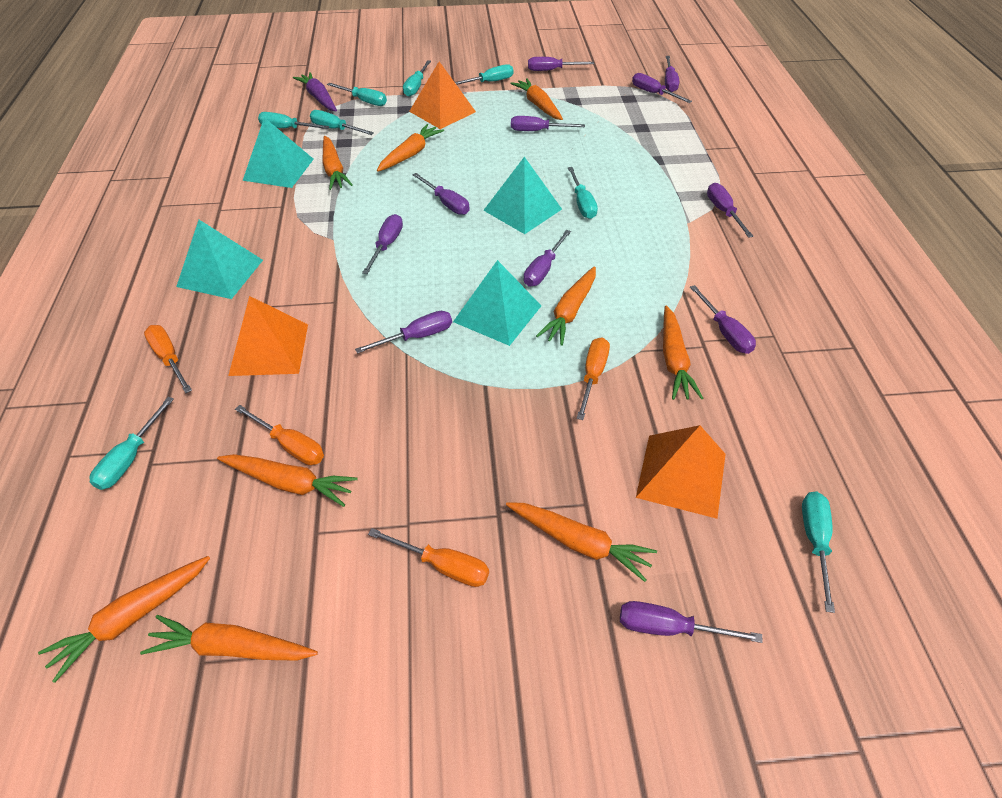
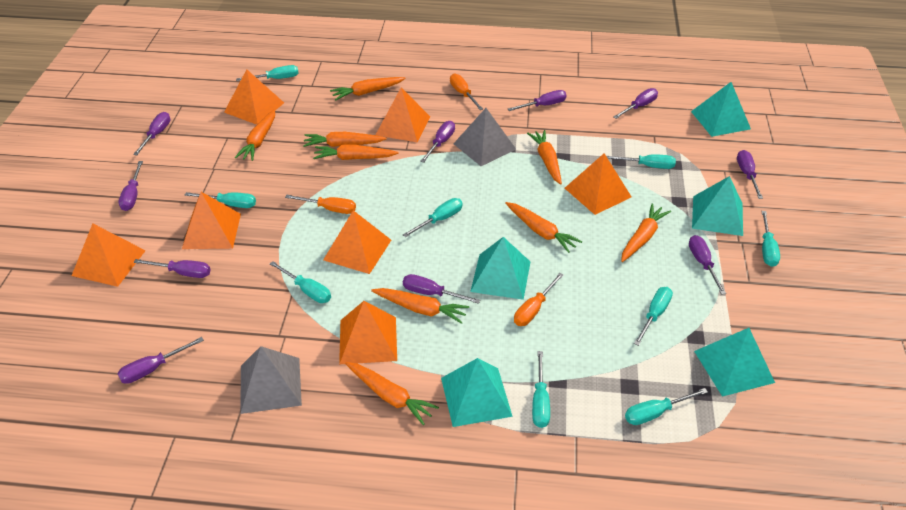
grey pyramid: none = 0 -> [240,346,302,414] [453,108,516,166] = 2
orange pyramid: [228,296,308,376] [409,62,476,129] [636,425,726,519] = 3 -> [72,224,146,287] [182,192,241,249] [224,69,284,125] [323,210,391,274] [339,301,397,364] [376,87,430,143] [565,153,632,215] = 7
orange screwdriver: [144,325,192,393] [235,405,324,465] [368,528,489,587] [577,337,610,420] = 4 -> [285,195,356,214] [450,73,483,110] [514,273,564,326] = 3
purple carrot: [293,72,337,111] = 1 -> none = 0
purple screwdriver: [355,311,452,354] [362,214,403,274] [412,173,470,215] [511,116,585,131] [524,230,571,286] [528,57,594,71] [620,601,763,643] [632,73,692,103] [665,56,679,92] [690,285,756,354] [707,183,753,238] = 11 -> [117,337,204,384] [119,161,143,211] [133,112,170,155] [134,259,211,278] [403,274,480,304] [420,121,455,163] [508,90,567,111] [613,88,658,119] [689,235,726,295] [737,150,763,199] = 10
turquoise pyramid: [176,220,263,299] [243,117,314,188] [453,260,541,346] [483,157,562,234] = 4 -> [441,358,513,427] [470,237,530,300] [691,82,751,137] [692,176,743,236] [694,328,775,397] = 5
turquoise screwdriver: [89,397,174,490] [258,112,329,129] [310,110,374,135] [327,83,387,106] [403,60,431,97] [455,64,514,85] [568,167,598,219] [802,491,835,613] = 8 -> [185,192,256,208] [236,65,298,81] [270,261,331,303] [403,198,463,237] [532,351,550,428] [606,154,676,169] [625,388,708,425] [634,287,673,346] [762,211,780,267] = 9

